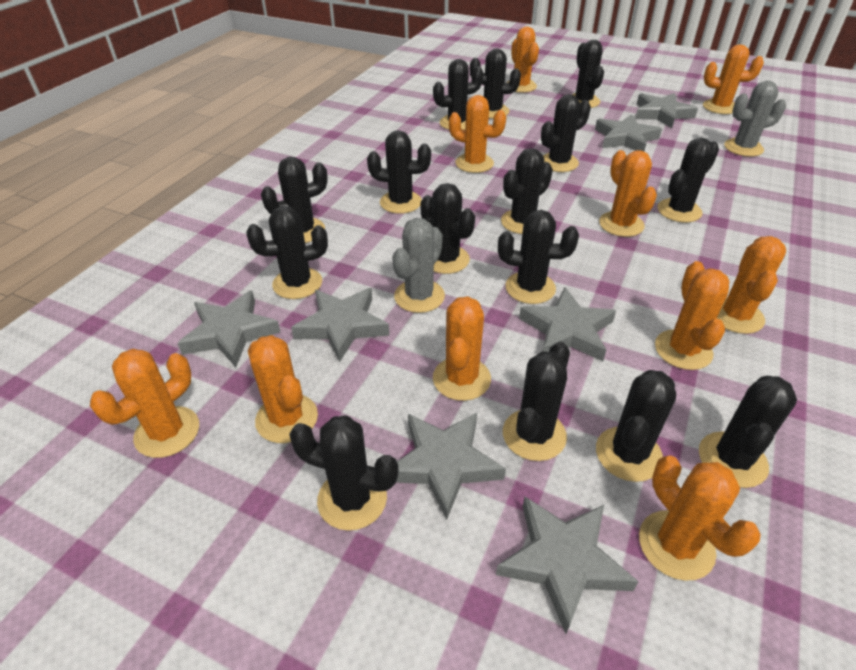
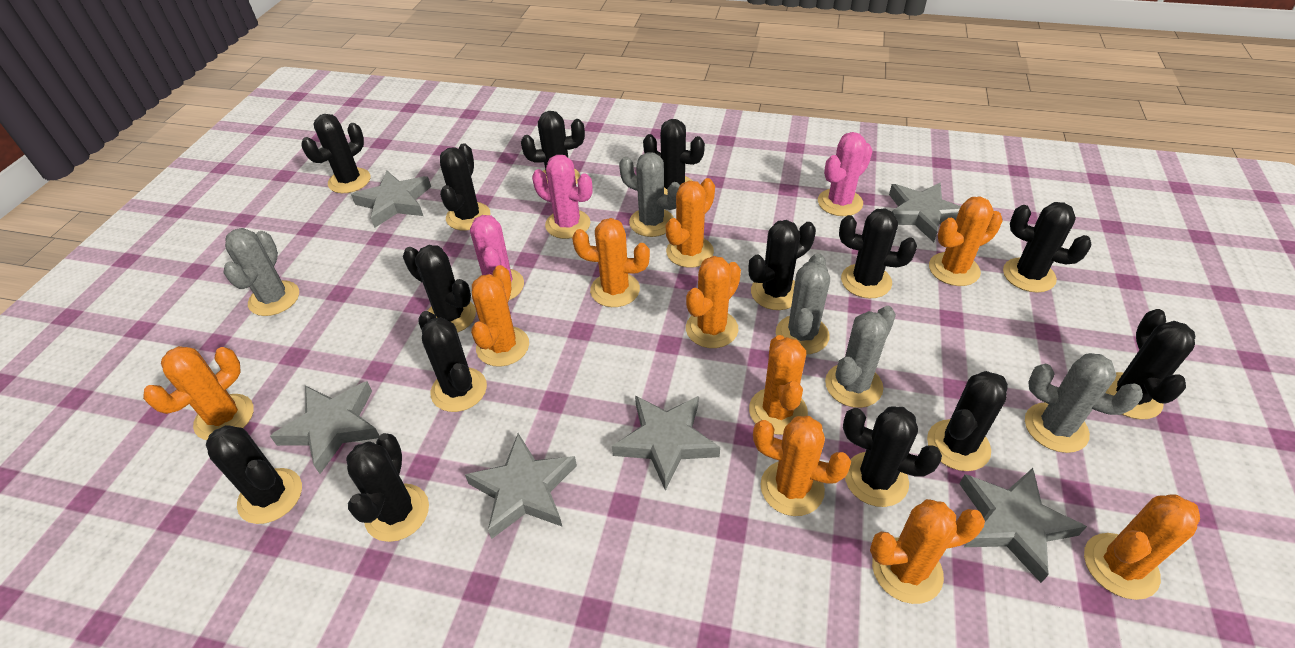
black cactus: [246,206,328,299] [261,157,328,243] [289,415,398,531] [367,130,431,214] [420,183,475,274] [433,59,483,130] [470,49,521,119] [498,210,579,304] [501,148,553,234] [503,342,570,461] [541,94,591,172] [572,40,604,108] [596,370,676,482] [658,138,719,223] [699,376,797,488] = 15 -> [206,425,302,524] [301,114,371,193] [346,433,429,542] [403,245,476,333] [418,311,487,412] [440,143,490,231] [521,111,585,184] [643,119,705,195] [749,220,816,310] [839,208,917,299] [843,406,942,507] [927,371,1008,471] [1003,202,1092,293] [1105,309,1195,419] = 14
grey cactus: [392,218,445,313] [724,81,786,157] = 2 -> [223,228,299,316] [619,152,680,237] [776,253,830,354] [825,306,896,408] [1025,353,1143,453] = 5
grey star: [177,290,280,367] [291,288,389,362] [396,413,506,520] [496,497,639,634] [519,287,616,361] [595,114,662,151] [635,93,698,128] = 7 -> [270,381,380,474] [351,170,431,228] [465,433,577,539] [612,395,720,491] [889,182,961,242] [959,468,1087,583] = 6
pink cactus: none = 0 -> [470,215,524,300] [532,155,593,239] [818,132,873,216] = 3

